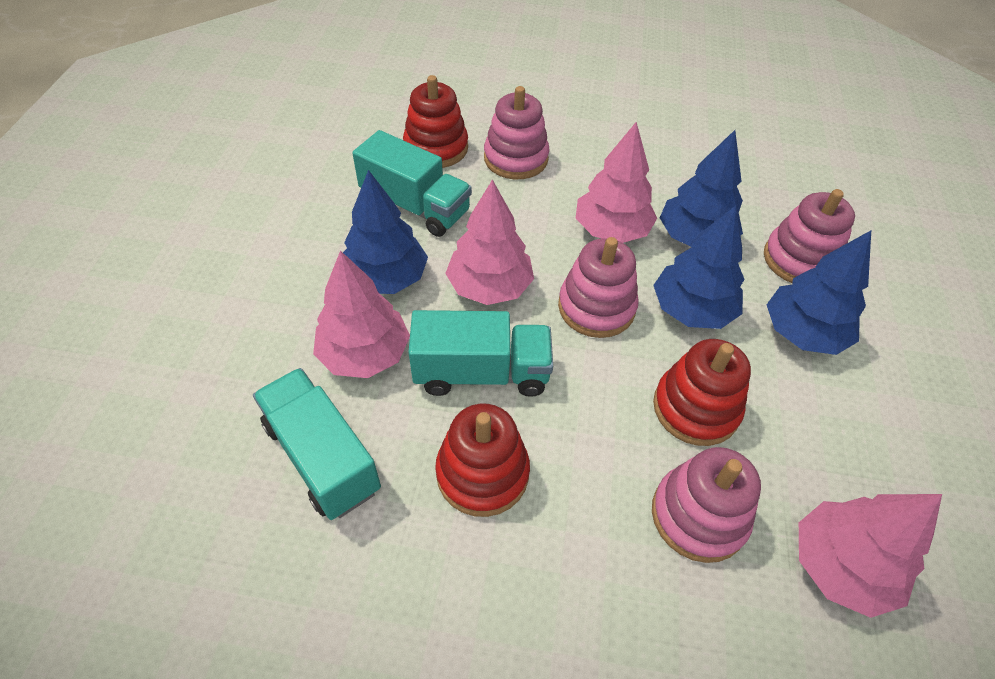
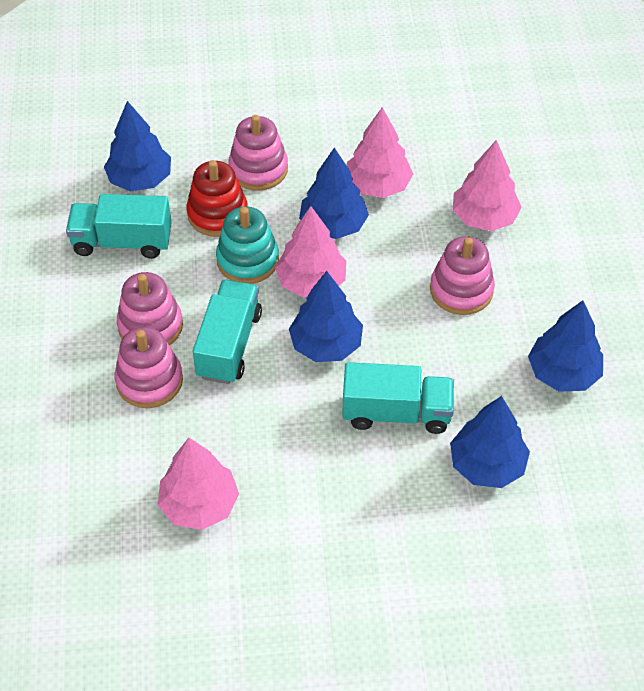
blue tree: [343,170,428,294] [653,205,745,329] [660,130,743,247] [767,231,871,355] = 4 -> [104,101,171,191] [289,271,363,362] [299,147,369,239] [450,396,530,488] [528,300,603,392] = 5
red stacking toy: [403,75,468,168] [435,404,530,517] [653,339,751,446] = 3 -> [187,160,248,237] = 1
turquoise stacking toy: none = 0 -> [216,207,279,284] = 1

